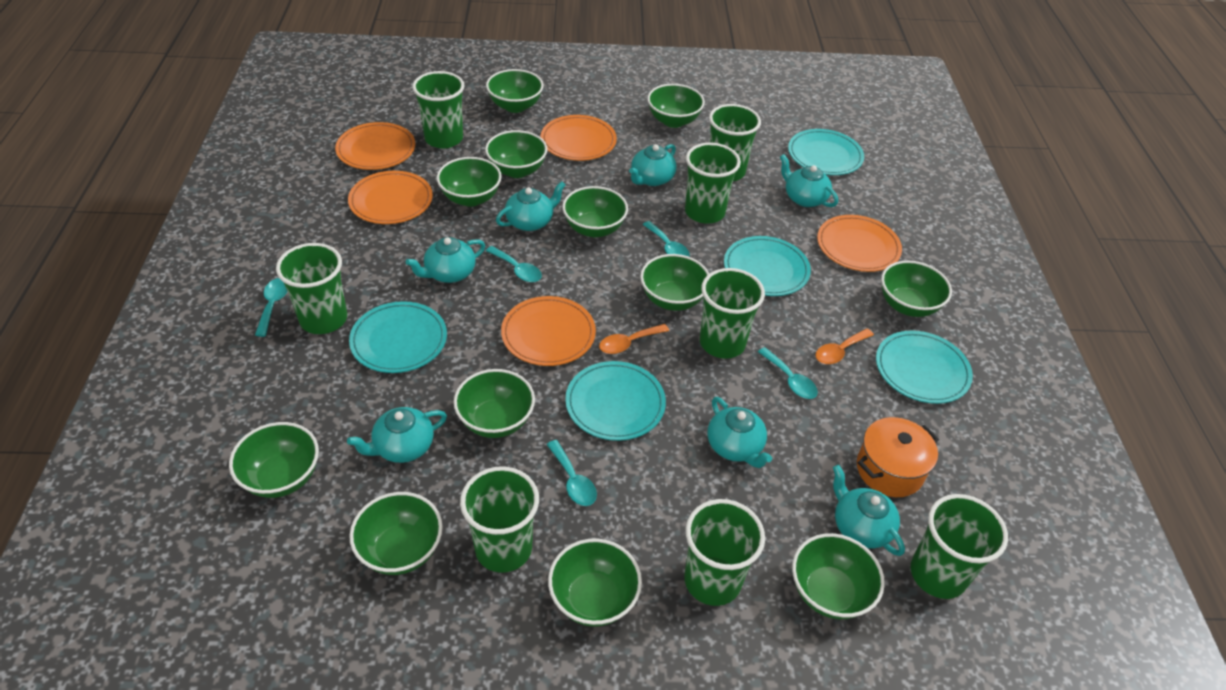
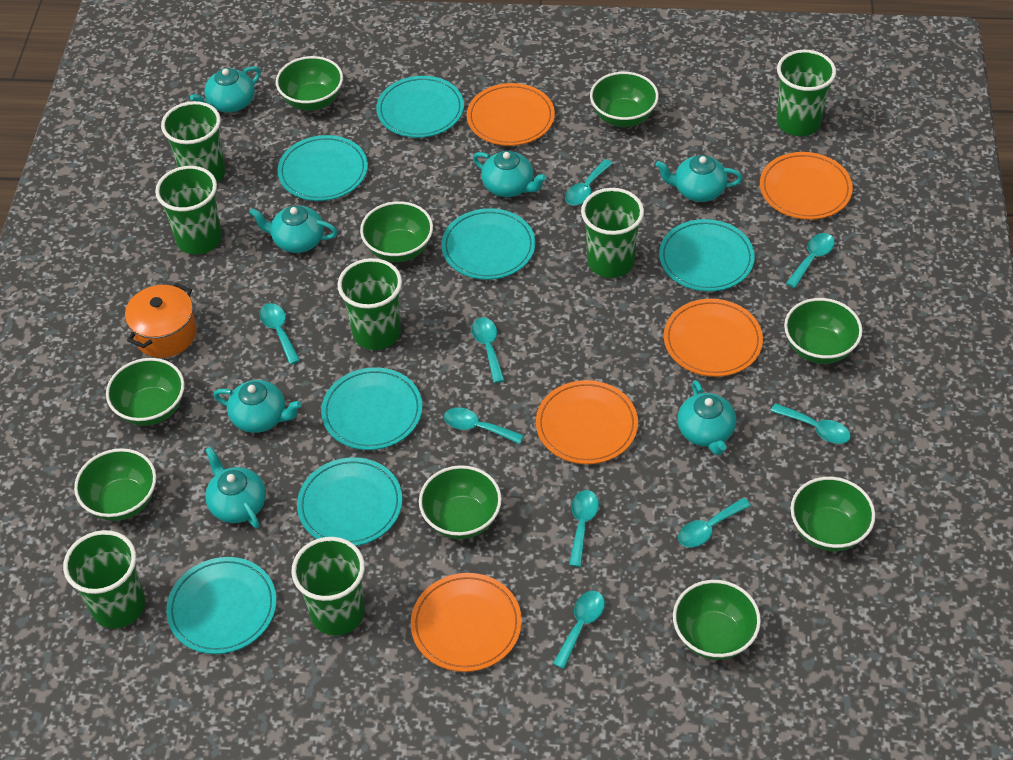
green bowl: [229,422,319,498] [349,492,443,575] [437,157,502,207] [454,369,535,438] [485,130,547,178] [486,69,543,113] [548,538,642,627] [562,186,628,237] [640,254,709,311] [647,84,705,128] [792,533,885,619] [881,261,952,317] = 12 -> [74,448,156,521] [106,358,185,426] [276,56,343,111] [360,201,433,262] [419,465,502,539] [590,72,659,127] [673,580,761,660] [784,298,862,364] [791,477,875,551] = 9
green cup: [276,243,347,334] [412,71,465,148] [460,466,539,573] [684,499,765,606] [685,143,741,224] [700,268,765,359] [709,104,761,181] [911,494,1008,599] = 8 -> [63,530,145,628] [155,166,222,254] [161,101,225,183] [291,537,365,635] [337,258,402,350] [581,188,644,278] [777,50,836,136] = 7
orange spoon: [599,324,669,354] [816,329,874,364] = 2 -> none = 0
turquoise plate: [349,301,447,373] [565,361,666,441] [724,236,811,296] [788,129,864,175] [876,331,973,404] = 5 -> [166,557,277,654] [277,135,368,201] [297,457,402,546] [321,367,423,450] [376,76,464,138] [441,208,535,280] [659,219,755,292] = 7
turquoise spoon: [255,278,288,337] [486,246,542,282] [546,440,597,506] [642,221,690,257] [758,347,818,399] = 5 -> [260,303,300,365] [444,407,524,444] [471,318,505,383] [553,591,605,669] [565,159,613,205] [569,490,599,567] [678,498,751,547] [771,403,851,444] [786,233,835,288] = 9

